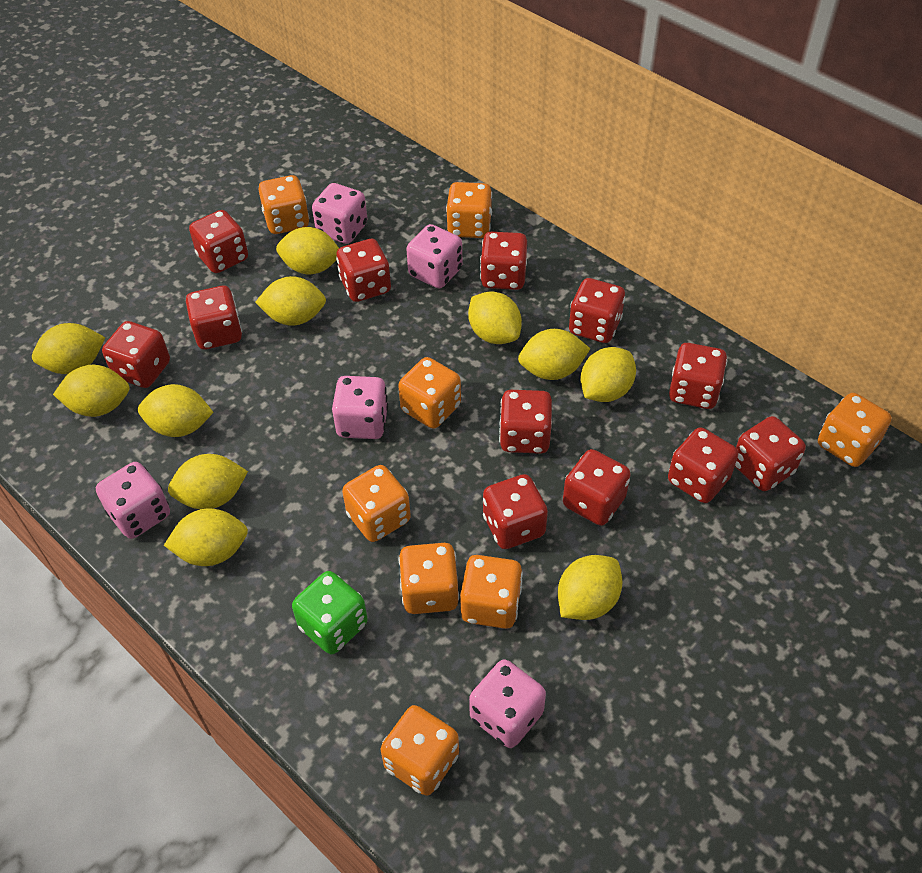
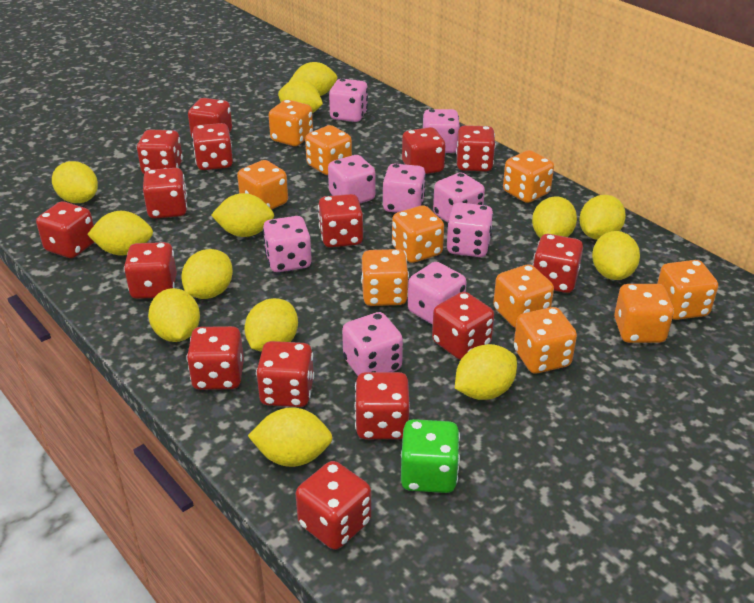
orange dice: [258,175,310,234] [342,465,411,542] [381,705,459,796] [398,357,461,429] [399,543,459,614] [446,182,492,238] [460,555,523,629] [818,393,892,467] = 8 -> [237,160,288,210] [268,100,313,146] [305,125,352,175] [361,249,409,306] [392,205,444,263] [493,264,554,328] [503,150,554,203] [514,307,577,373] [614,284,674,343] [657,260,718,320] = 10
pink dice: [96,462,170,539] [312,183,367,244] [332,376,388,439] [406,224,463,288] [469,659,546,748] = 5 -> [263,216,312,272] [328,155,375,203] [329,79,368,122] [342,312,403,376] [383,164,426,213] [408,262,466,325] [423,109,460,153] [433,172,485,223] [447,203,494,257] = 9
red dice: [102,321,170,388] [186,286,242,349] [189,210,248,273] [336,239,391,302] [480,232,527,290] [483,474,548,549] [499,390,552,454] [563,449,631,526] [569,278,625,343] [668,427,738,503] [669,343,727,409] [735,416,806,491] = 12 -> [36,201,94,258] [124,242,177,299] [137,129,183,174] [143,168,187,219] [186,326,244,390] [188,98,232,137] [192,123,233,170] [256,341,314,407] [296,461,371,550] [318,194,363,247] [354,372,410,439] [402,127,446,174] [432,292,494,360] [456,125,496,171] [532,234,583,293] = 15
yellow lemon: [32,323,106,374] [53,365,129,417] [138,384,213,437] [164,509,248,566] [168,454,248,509] [255,276,326,326] [276,227,339,274] [468,291,522,344] [518,329,590,380] [558,555,622,620] [581,347,636,402] = 11 -> [52,161,98,203] [87,211,153,256] [148,288,200,342] [181,249,233,299] [211,193,274,237] [244,298,298,352] [248,407,332,467] [278,80,323,113] [289,62,337,96] [455,344,517,400] [532,196,577,238] [579,195,626,240] [592,231,640,280] = 13

